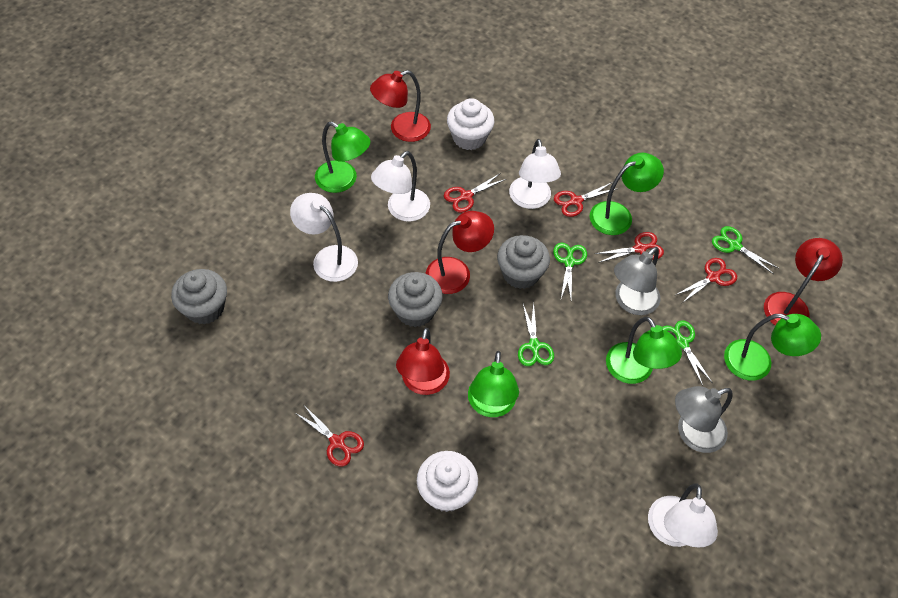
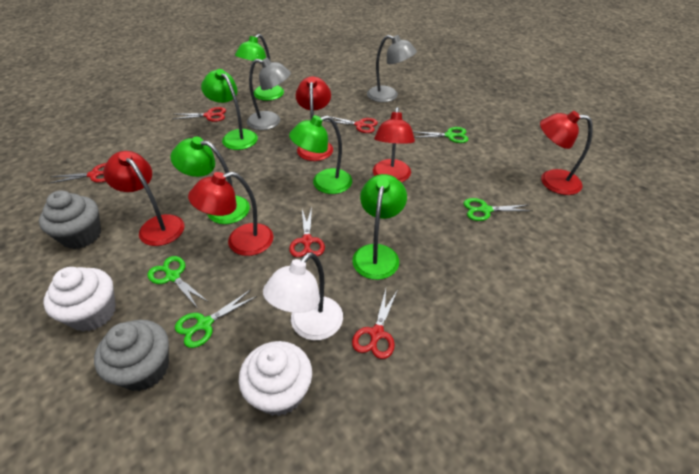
grey cupcake: [171,269,227,324] [388,272,443,327] [497,235,550,289] = 3 -> [39,190,101,249] [94,320,169,391] = 2
red lamp: [370,70,431,142] [396,328,450,395] [426,211,494,294] [764,238,843,325] = 4 -> [103,151,184,246] [188,172,274,256] [296,76,333,161] [373,107,415,182] [540,111,593,195] = 5
white lamp: [290,193,358,282] [371,151,430,222] [509,139,561,209] [648,484,718,548] = 4 -> [263,252,343,340] = 1

